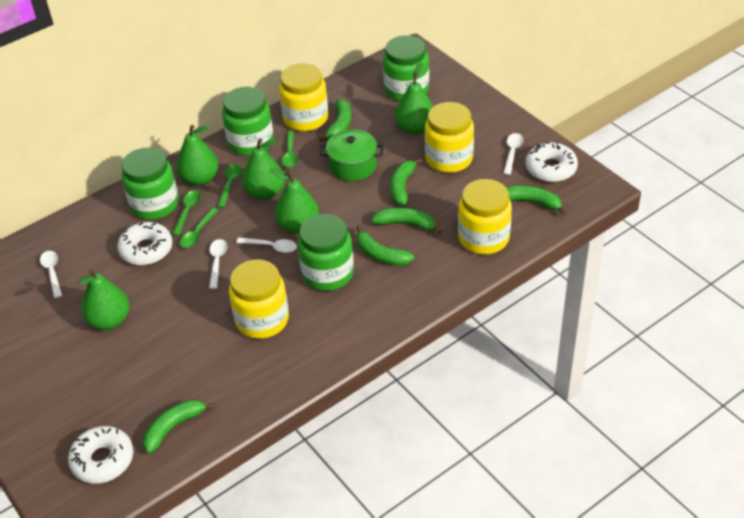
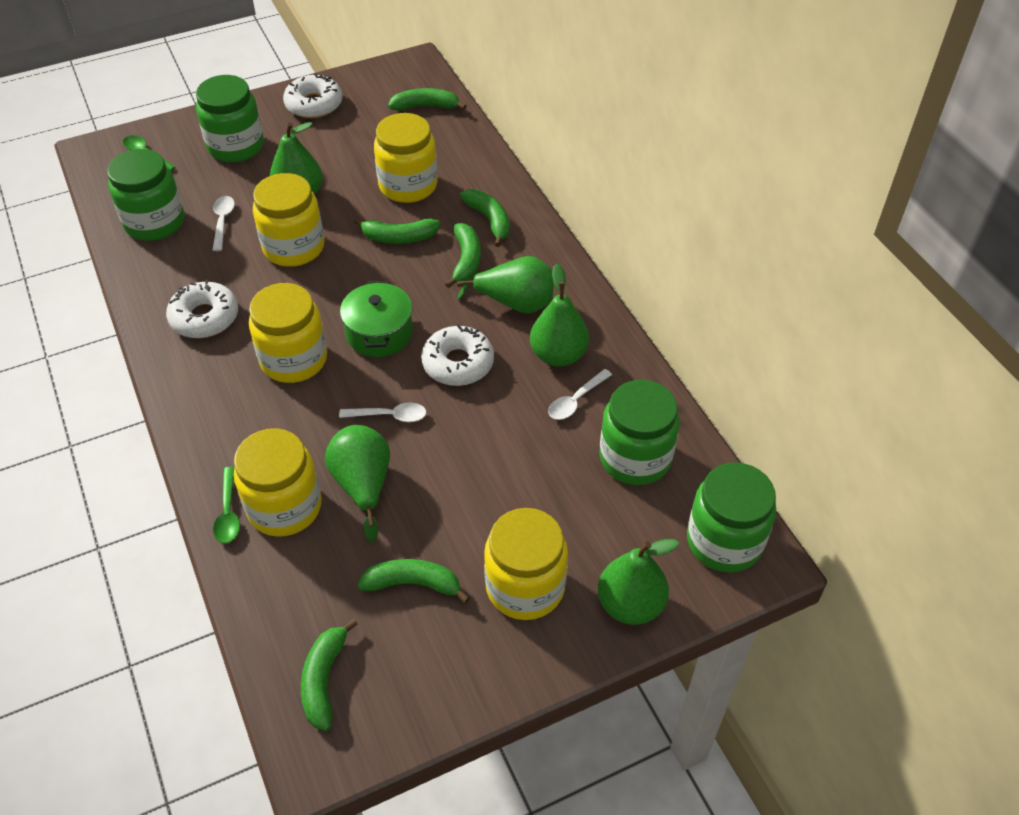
green spoon: [172,190,201,236] [180,208,218,248] [217,164,242,208] [282,131,298,168] = 4 -> [123,135,175,171] [213,467,240,543] = 2
white spoon: [40,251,62,298] [209,239,227,289] [236,237,297,253] [503,133,524,175] = 4 -> [213,196,235,251] [339,403,427,422] [548,369,612,420] = 3
yellow jar: [229,259,289,339] [279,63,328,131] [425,102,474,173] [458,179,512,254] = 4 -> [234,428,322,537] [249,283,327,383] [253,173,324,267] [374,113,438,203] [484,508,568,620] = 5

